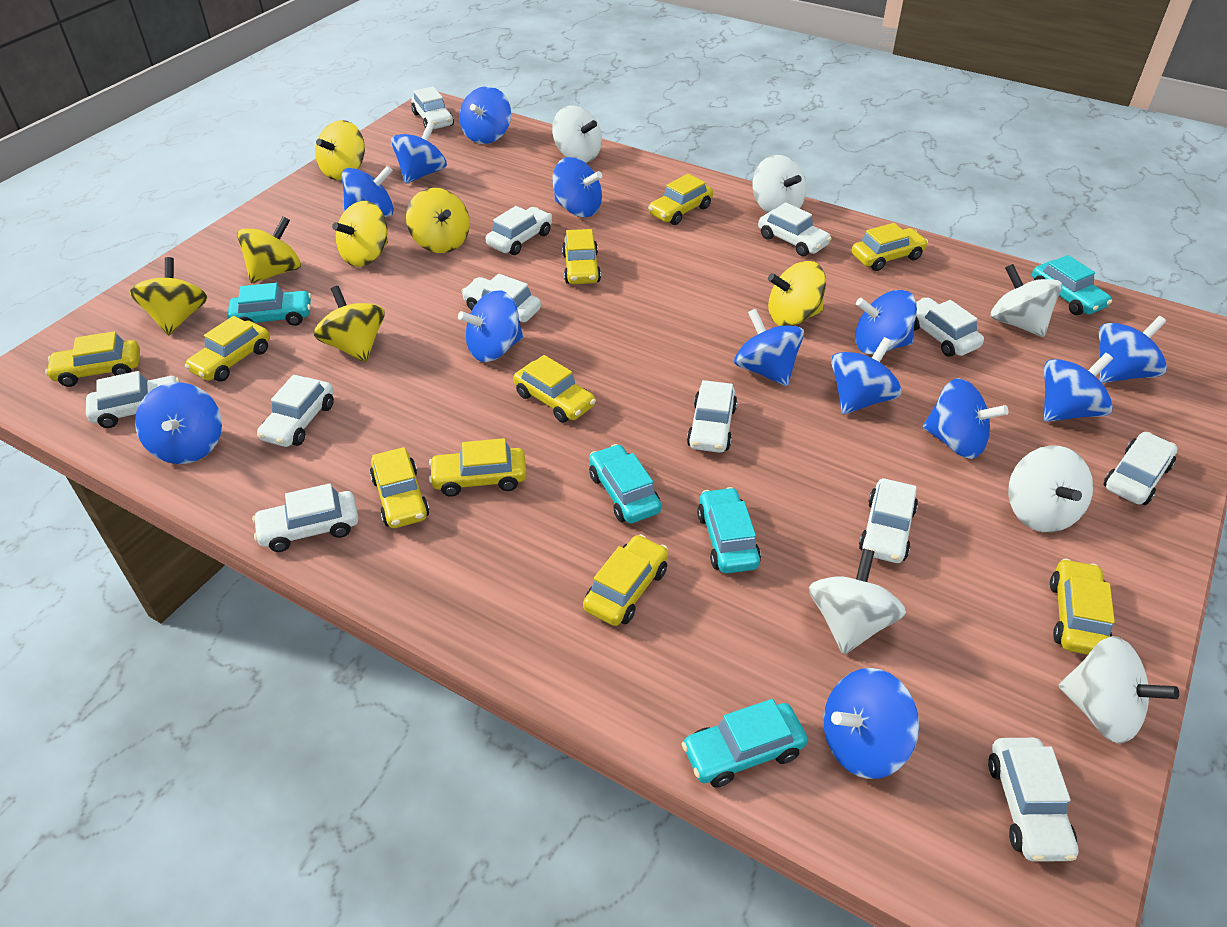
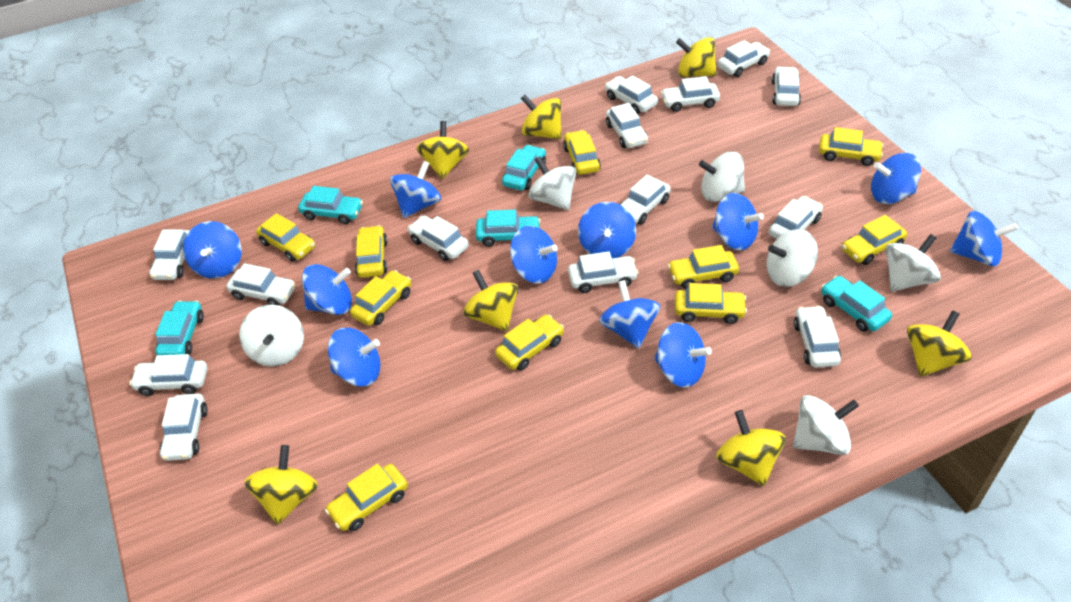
blue spinning top: [135,382,222,464] [342,166,394,217] [391,122,447,184] [458,290,523,362] [459,86,511,144] [552,157,602,217] [734,308,804,386] [824,668,919,779] [831,337,902,414] [855,290,917,355] [923,378,1009,459] [1044,353,1113,422] [1099,316,1167,383] = 13 -> [183,221,242,278] [302,264,352,315] [328,328,381,387] [390,161,441,218] [510,226,558,284] [578,202,636,258] [599,280,661,348] [654,322,712,387] [712,193,764,250] [871,153,921,204] [950,211,1018,266] = 11
white car: [86,371,180,428] [252,483,358,552] [257,375,334,447] [411,86,454,129] [461,274,541,323] [485,206,552,255] [687,380,737,453] [758,202,832,256] [859,478,918,563] [914,297,984,357] [988,738,1078,862] [1104,432,1177,505] = 12 -> [129,354,208,396] [149,229,190,280] [160,393,208,461] [226,263,296,306] [408,216,469,261] [568,252,638,293] [605,75,658,114] [606,103,648,148] [620,174,671,225] [661,76,720,112] [717,40,770,77] [769,196,823,239] [772,67,801,106] [794,305,841,368] = 14

